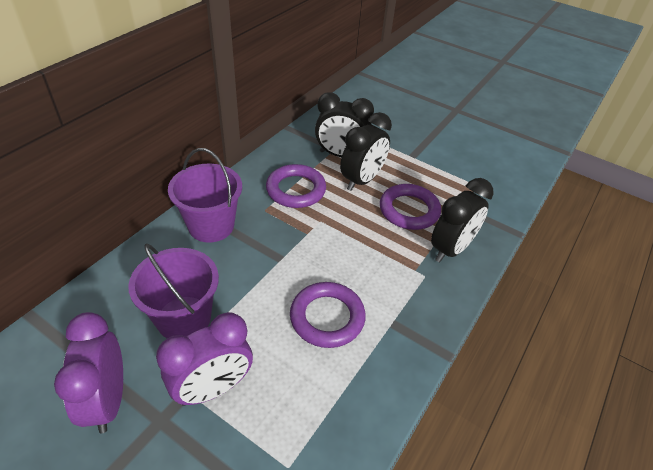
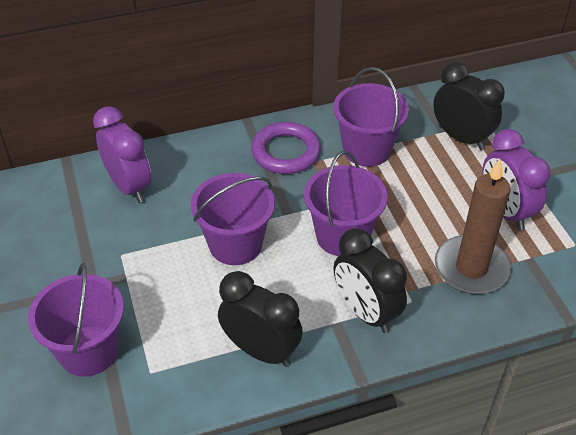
brown candle: none = 0 -> [435,159,511,294] = 1
purple bucket: [128,243,219,339] [168,148,242,243] = 2 -> [28,263,124,377] [191,173,275,265] [304,151,387,256] [333,67,409,167] = 4
purple ring: [266,164,326,208] [290,282,366,348] [380,184,441,230] = 3 -> [251,122,321,174] = 1

